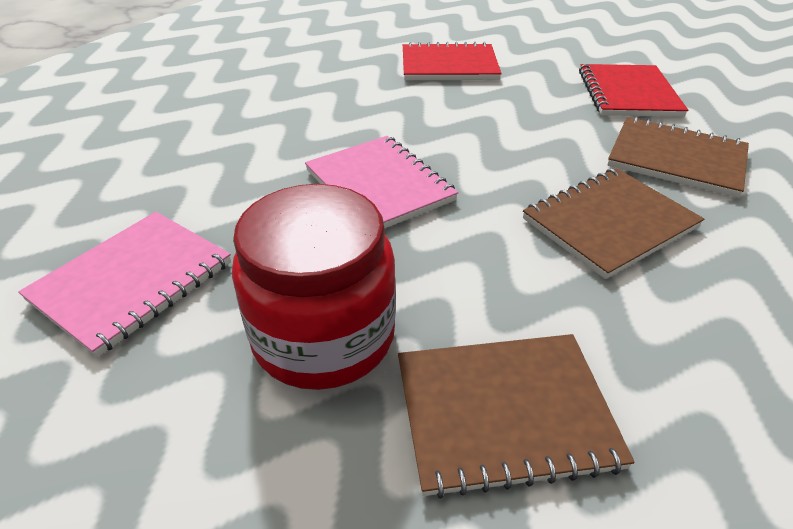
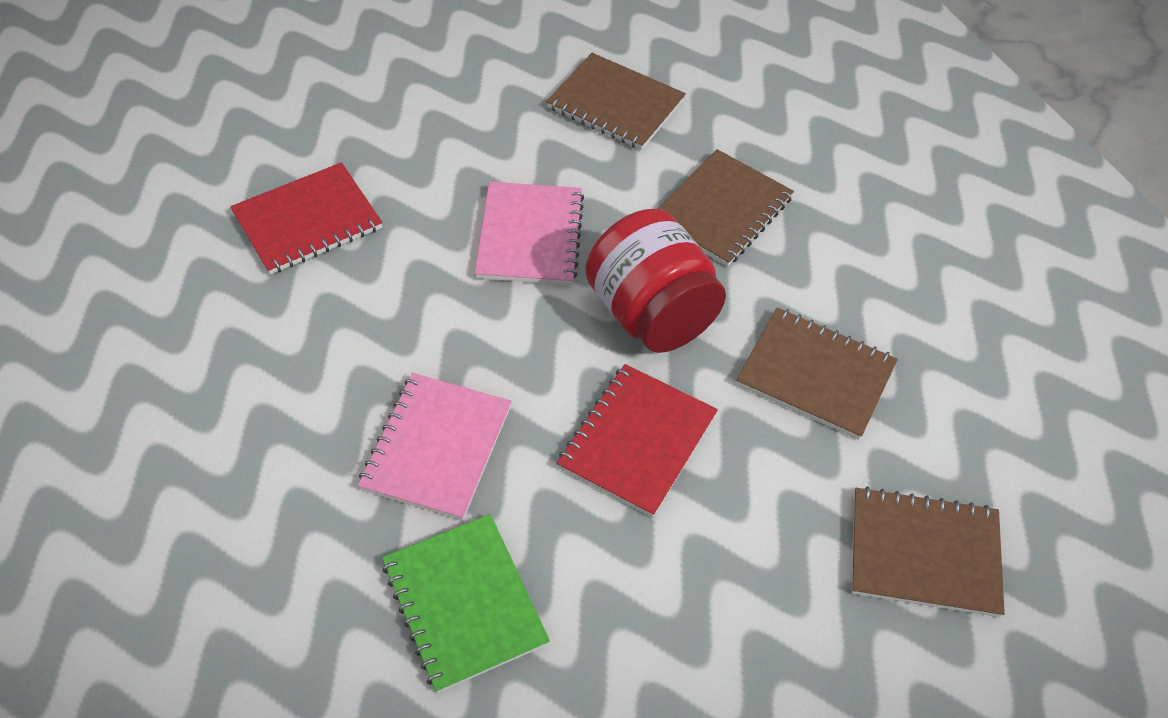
brown notebook: [398,334,635,499] [523,168,704,279] [607,116,749,198] = 3 -> [546,53,686,150] [658,149,794,266] [736,307,898,439] [851,487,1005,617] = 4
green notebook: none = 0 -> [382,514,550,693] = 1

